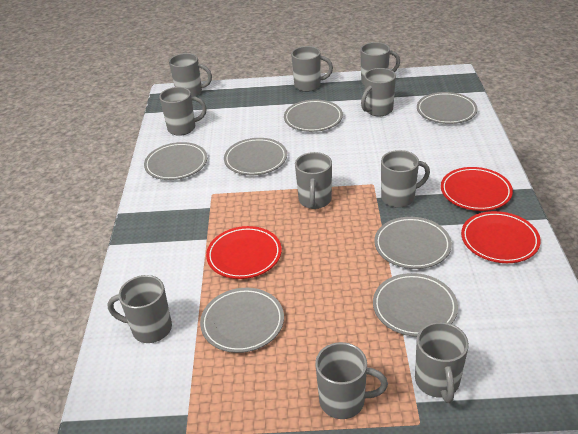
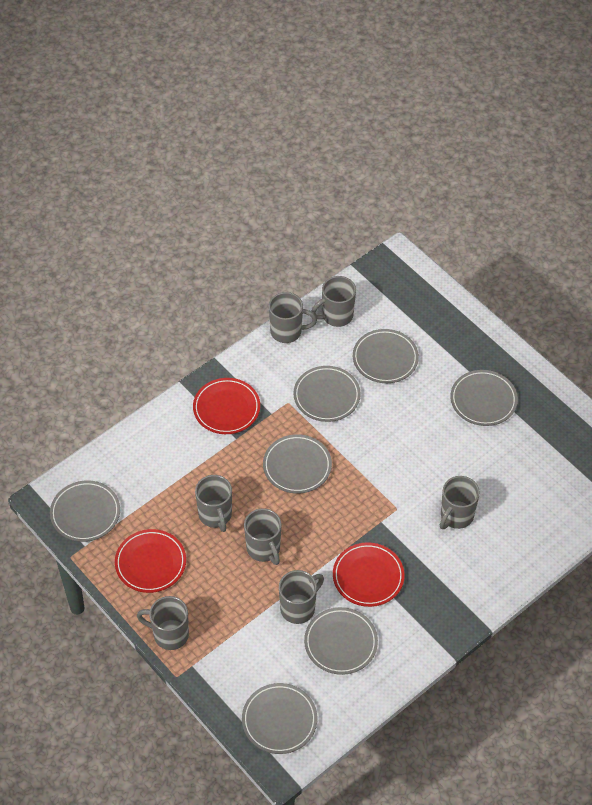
grey mug: [107,275,172,343] [159,87,207,136] [169,53,212,97] [291,46,333,92] [295,152,332,209] [315,342,388,419] [360,42,400,85] [361,68,396,117] [381,150,430,208] [415,322,469,403] = 10 -> [137,596,189,650] [195,475,232,532] [244,508,282,565] [269,292,317,343] [279,570,324,624] [311,276,356,327] [440,476,480,529] = 7

